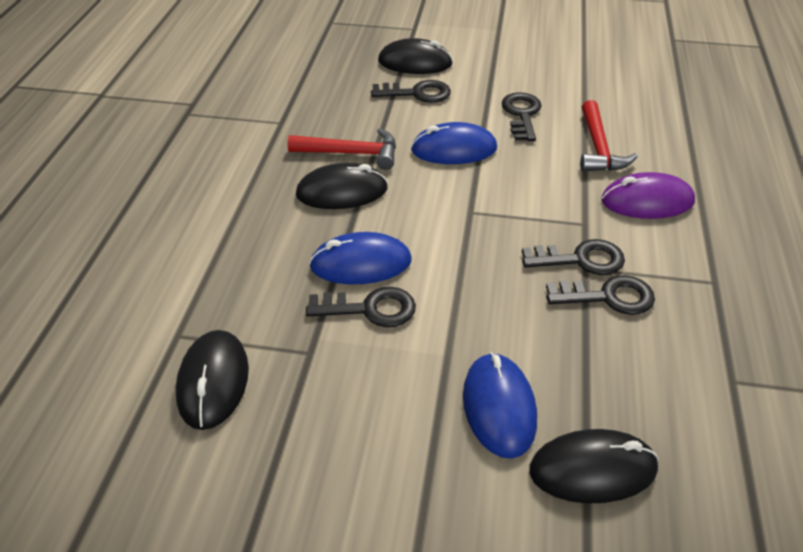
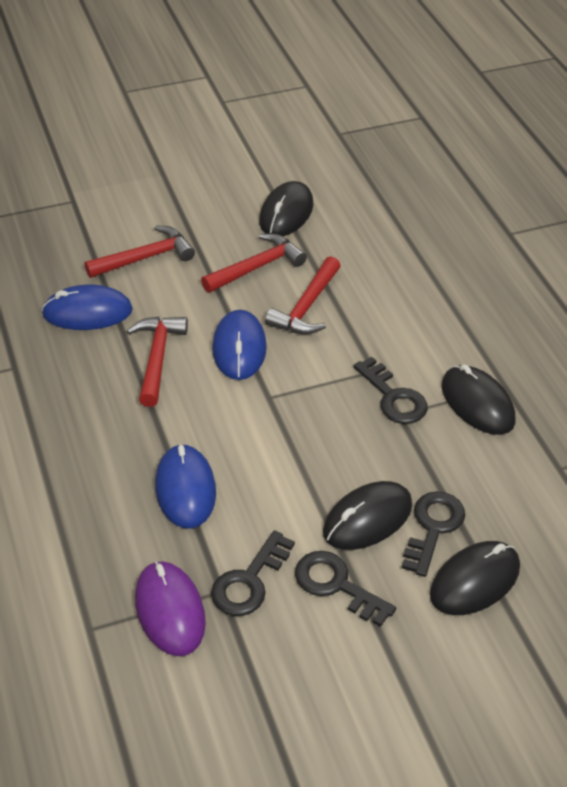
black key: [306,287,416,327] [371,80,451,103] [501,92,542,141] [522,239,625,275] [546,275,655,315] = 5 -> [211,530,295,616] [295,551,396,627] [353,357,428,424] [402,491,465,577] = 4
red hammer: [288,128,396,170] [580,100,638,172] = 2 -> [84,225,195,278] [127,317,188,407] [201,233,307,293] [265,256,341,334] = 4

